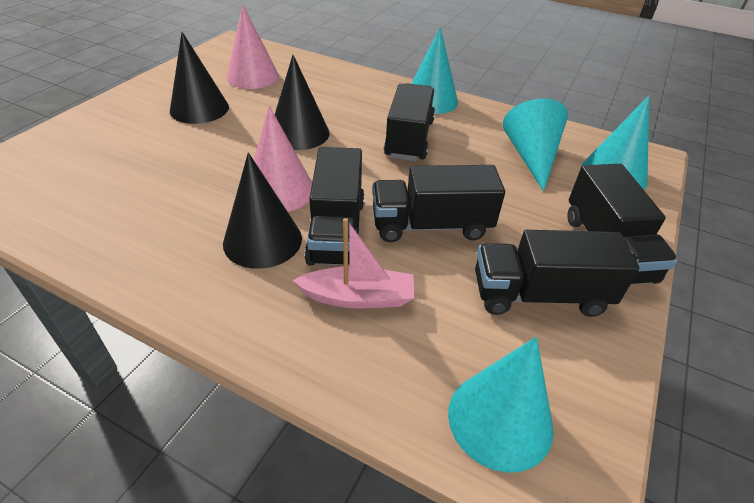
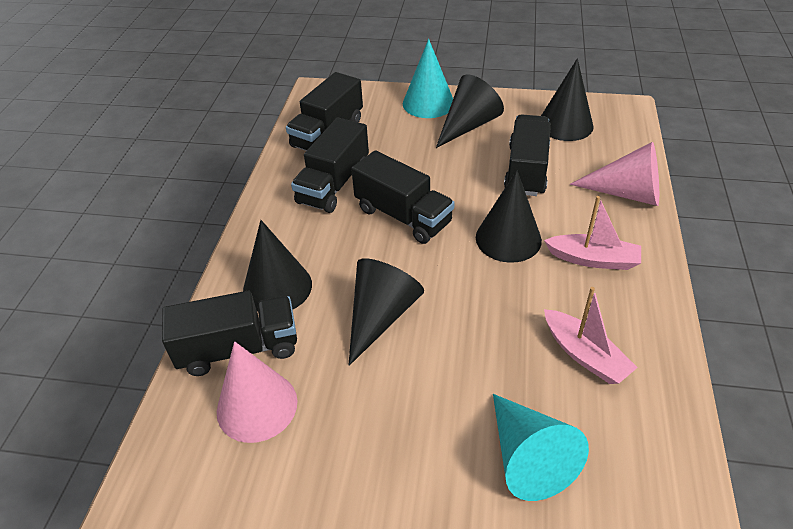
black cone: [170,32,229,124] [223,152,302,269] [275,55,329,150] = 3 -> [243,220,312,312] [348,258,424,366] [436,75,504,148] [476,170,542,263] [541,58,594,141] = 5
pink boat: [293,218,414,308] = 1 -> [544,196,641,270] [544,287,638,384] = 2
turquoise cone: [412,27,458,114] [448,337,554,473] [503,98,568,192] [581,96,649,190] = 4 -> [403,39,453,118] [493,394,589,501] = 2

